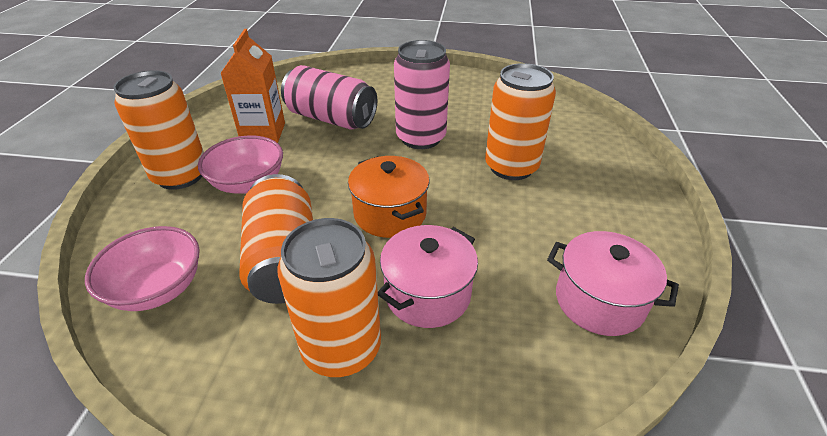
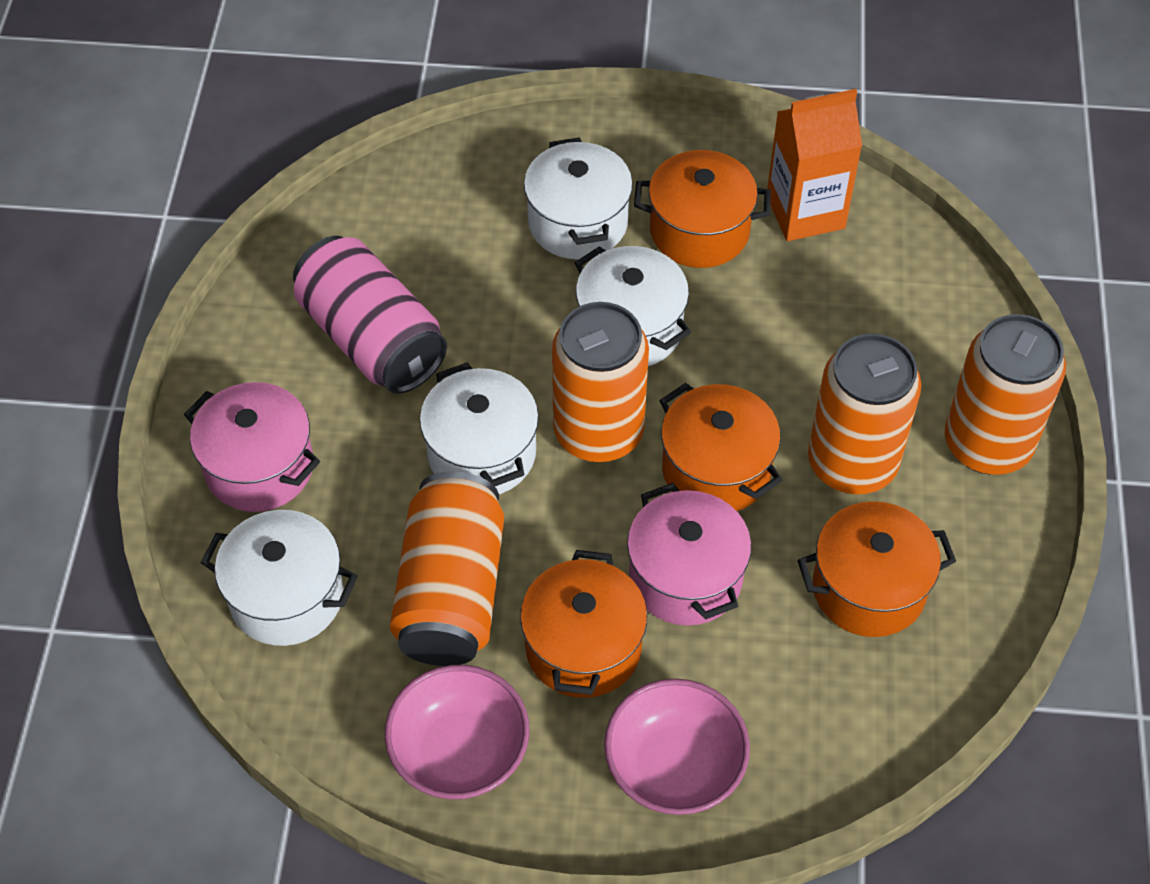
orange pot: [348,156,430,238] = 1 -> [520,550,647,698] [634,150,771,268] [659,383,782,511] [797,501,956,637] = 4
pink can: [281,65,377,130] [394,40,450,149] = 2 -> [293,236,447,394] = 1
white pot: none = 0 -> [201,510,358,646] [420,363,539,494] [524,137,633,260] [575,246,691,366] = 4

